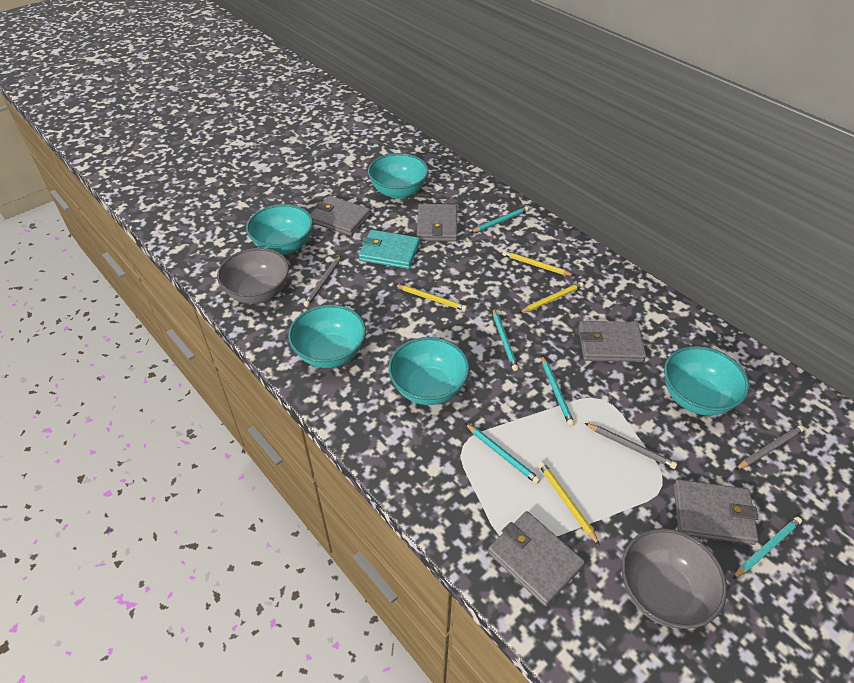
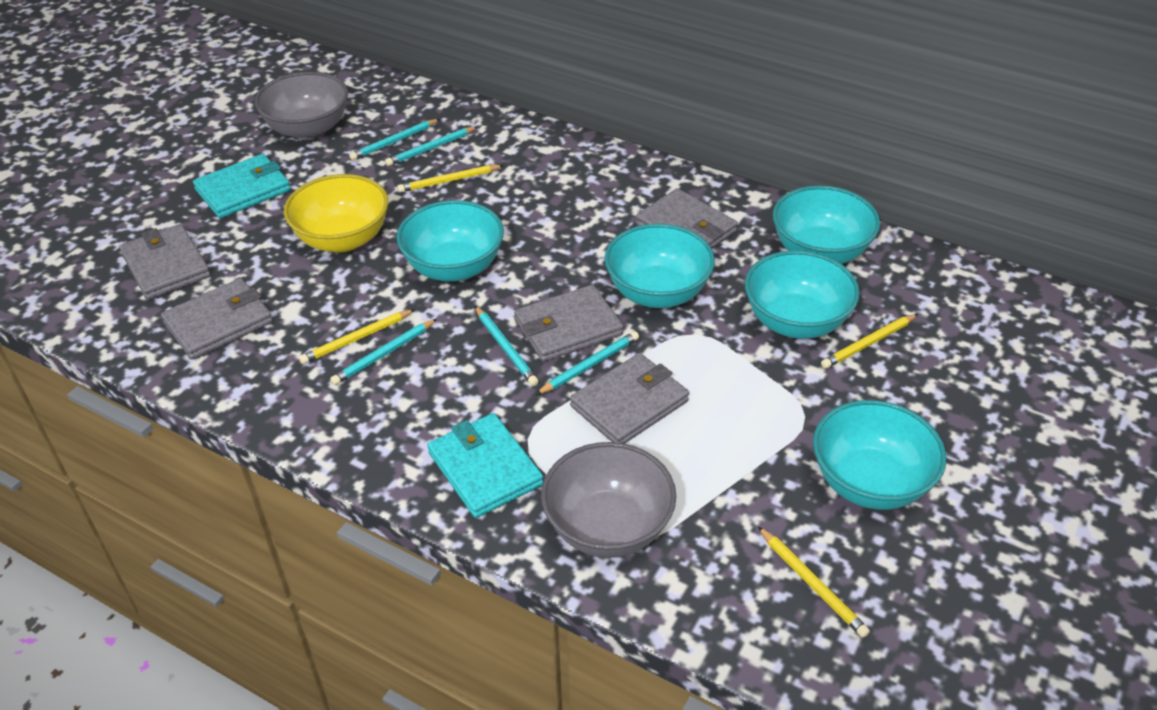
grey pencil: [304,256,341,307] [585,423,677,469] [735,425,804,470] = 3 -> none = 0
turquoise wallet: [359,230,420,269] = 1 -> [193,154,291,218] [427,413,543,518] = 2
yellow bowl: none = 0 -> [284,174,389,253] = 1

